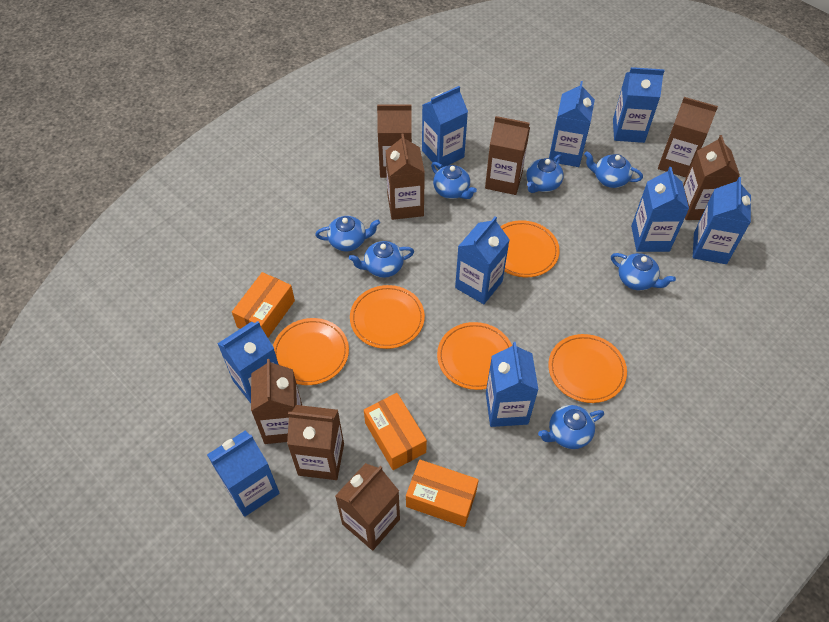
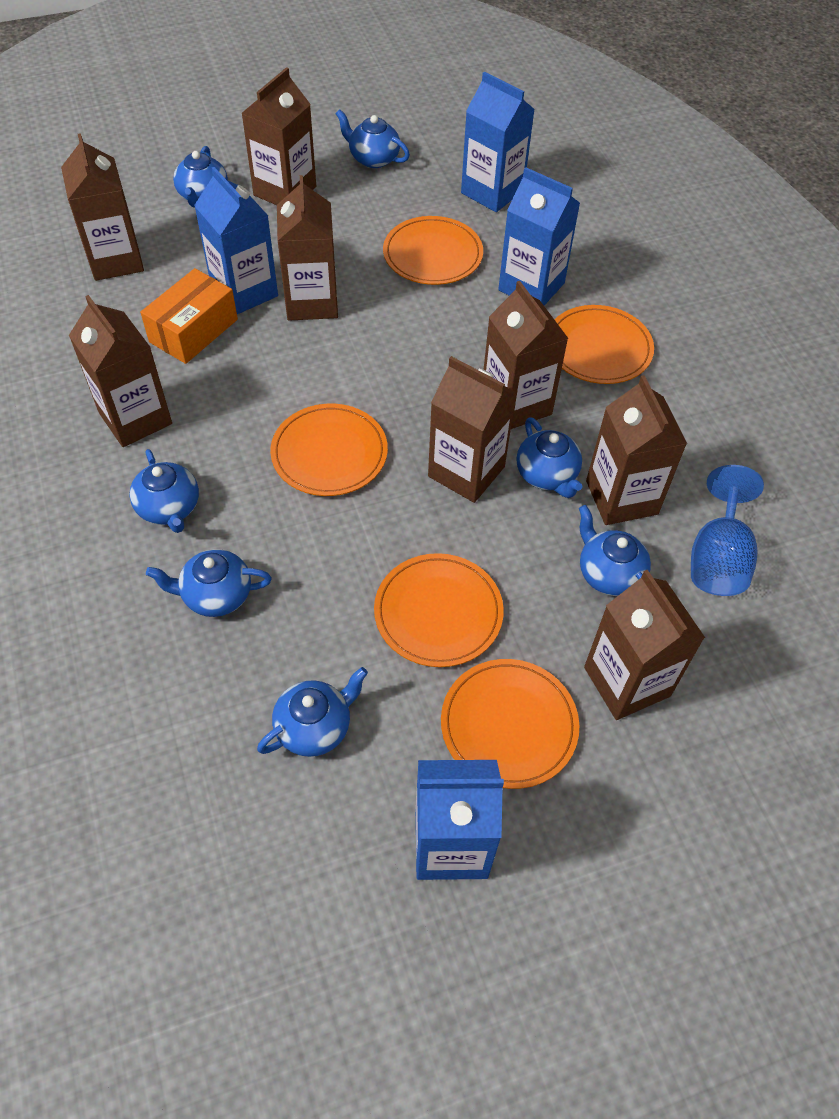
blue carton: [207,430,279,517] [218,321,279,403] [422,86,468,169] [455,216,510,304] [486,342,539,427] [549,81,595,167] [613,67,665,143] [631,167,689,252] [693,177,751,264] = 9 -> [194,167,278,314] [416,760,504,880] [461,71,535,212] [498,167,580,306] = 4
blue goblet: none = 0 -> [691,465,764,596] = 1
orange box: [232,272,295,338] [364,393,427,470] [406,460,479,527] = 3 -> [140,268,238,364] = 1

